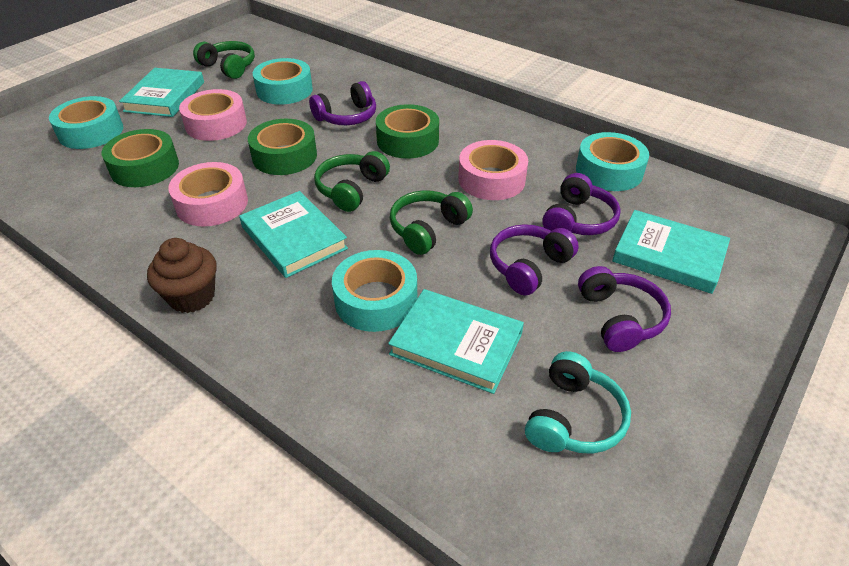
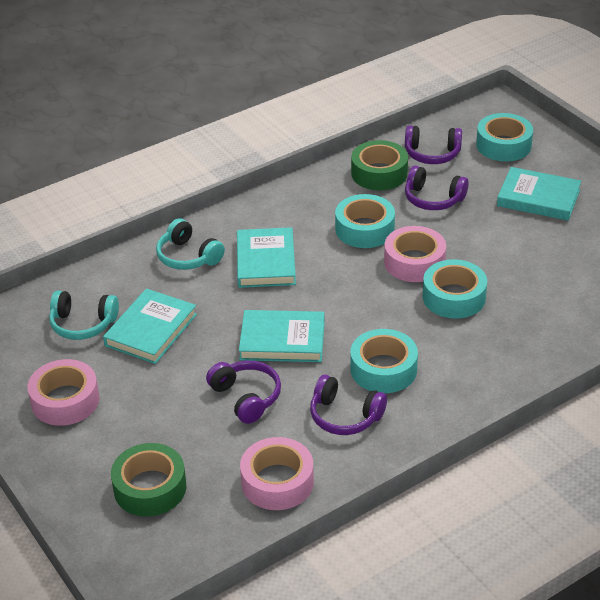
brown cupcake: [147,238,217,313] = 1 -> none = 0
green headphones: [193,41,255,79] [314,151,390,212] [390,190,473,255] = 3 -> none = 0
green tape: [102,129,179,187] [248,119,317,175] [376,104,439,158] = 3 -> [111,443,186,517] [351,140,408,190] = 2
turquoise headphones: [525,351,631,454] = 1 -> [49,291,119,340] [156,218,225,270] = 2

